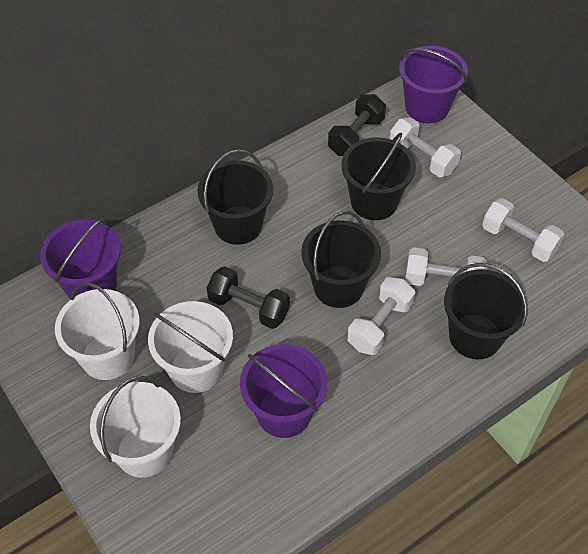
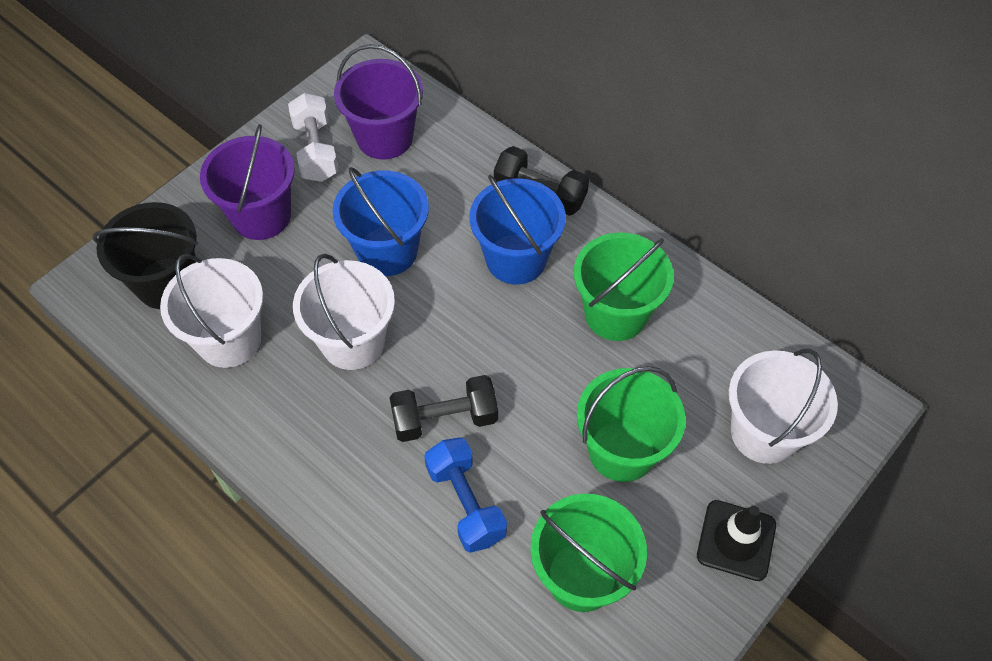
black bucket: [197,149,273,245] [301,211,381,308] [341,133,416,220] [444,263,528,359] = 4 -> [93,202,198,309] = 1
black traffic cone: none = 0 -> [697,500,776,581] = 1
blue bucket: none = 0 -> [333,167,429,276] [469,175,566,285] = 2
blue dumbbell: none = 0 -> [424,437,507,553] = 1
green bucket: none = 0 -> [531,494,647,612] [574,232,674,341] [577,366,686,482] = 3
purple bucket: [40,218,121,299] [240,344,327,438] [399,46,468,123] = 3 -> [200,124,295,240] [334,44,423,160] = 2
white dumbbell: [347,277,415,355] [389,117,461,177] [405,247,487,286] [482,198,565,262] = 4 -> [288,93,339,182] = 1

